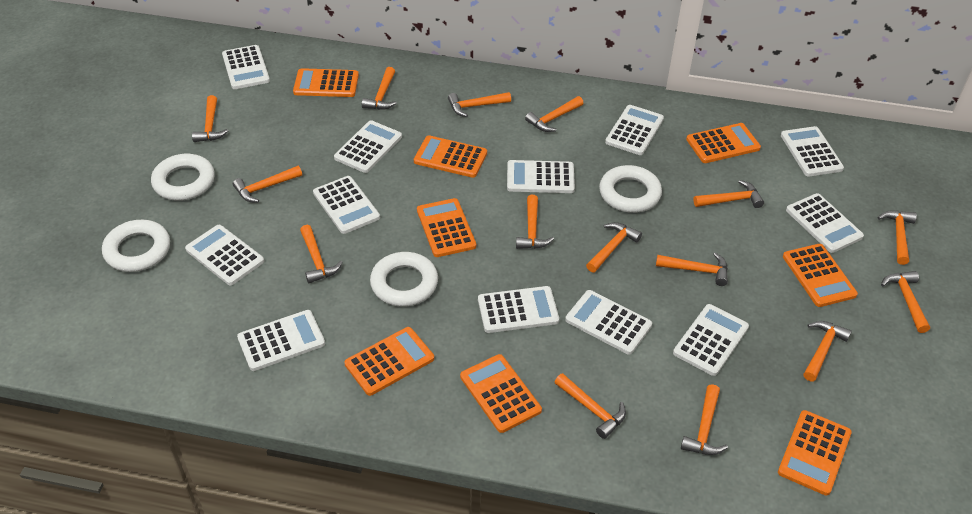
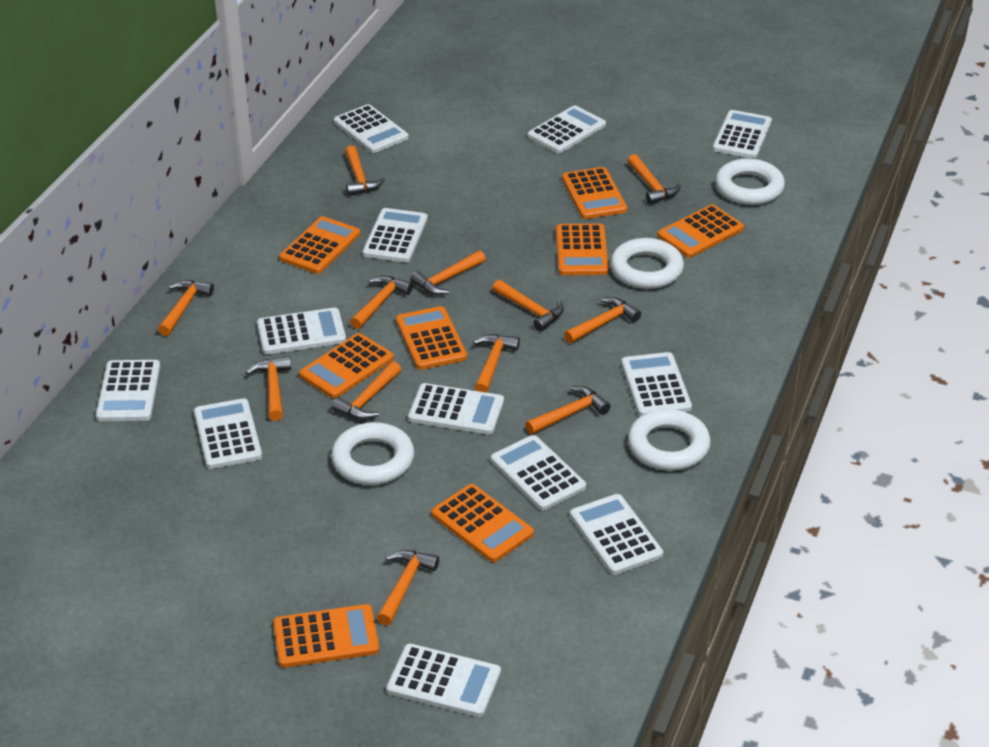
orange hammer: [192,95,228,142] [233,166,302,202] [300,225,343,283] [362,67,397,110] [448,92,511,117] [516,195,554,249] [525,96,583,132] [554,373,626,439] [586,222,642,273] [656,252,728,286] [681,384,728,455] [693,180,764,208] [803,321,852,381] [878,210,917,265] [881,271,930,333] = 15 -> [158,280,214,336] [246,356,291,421] [332,361,401,420] [345,145,385,195] [350,276,413,329] [377,550,439,625] [410,250,485,295] [473,334,520,393] [492,280,564,331] [525,386,611,435] [564,297,641,343] [627,154,681,204] = 12

